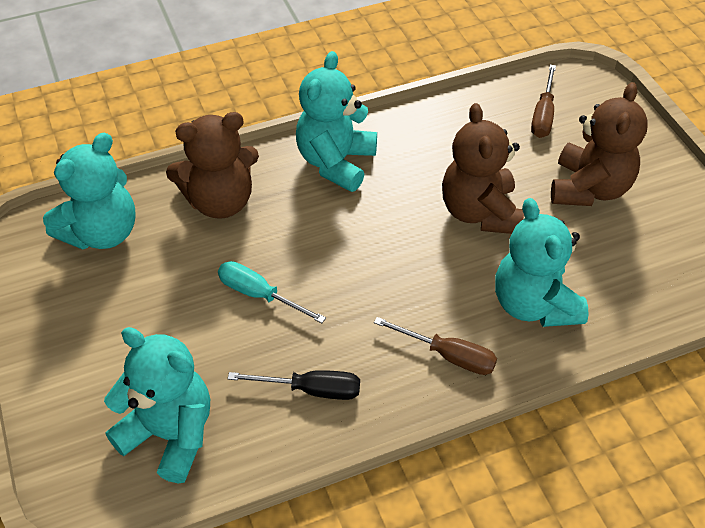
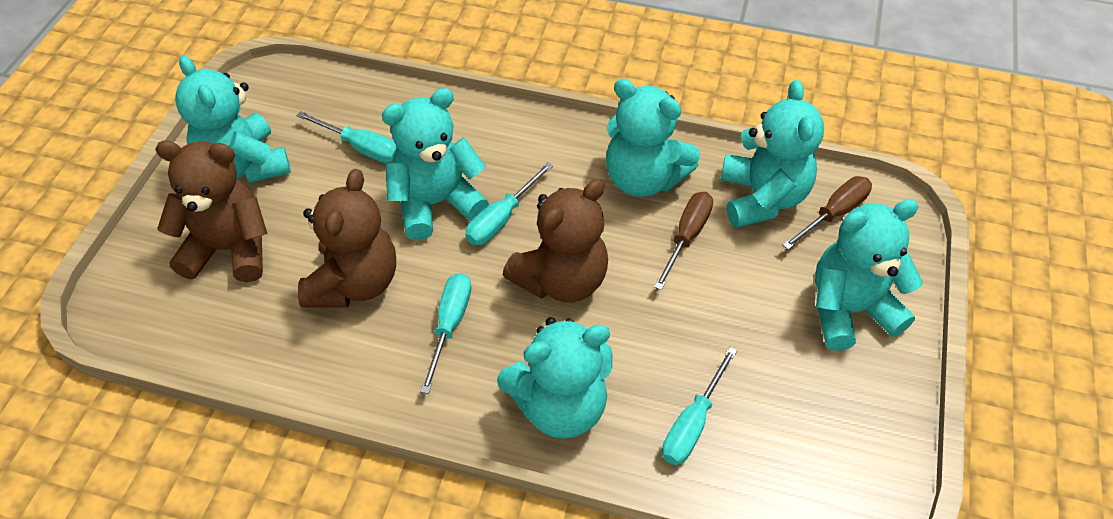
black screwdriver: [228,370,360,400] = 1 -> none = 0
turquoise screwdriver: [218,261,326,323] = 1 -> [296,111,398,163] [420,273,471,394] [465,162,553,245] [662,347,737,465] = 4
turquoise teddy bear: [43,133,136,250] [104,327,210,483] [296,51,377,192] [495,198,589,327] = 4 -> [175,55,291,183] [382,88,489,241] [497,317,612,439] [606,79,700,197] [721,80,824,228] [815,199,923,351] = 6

